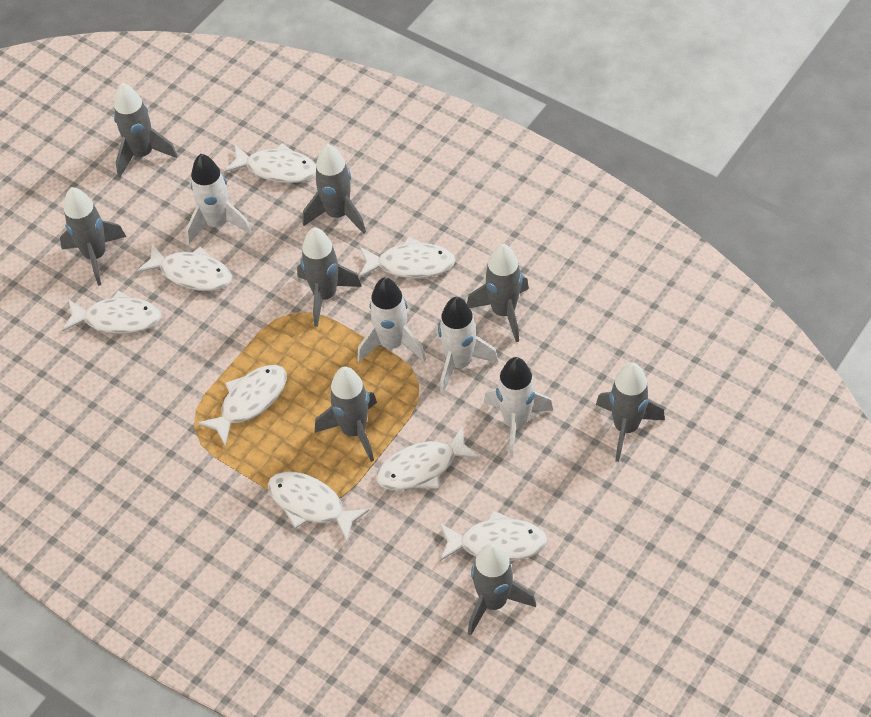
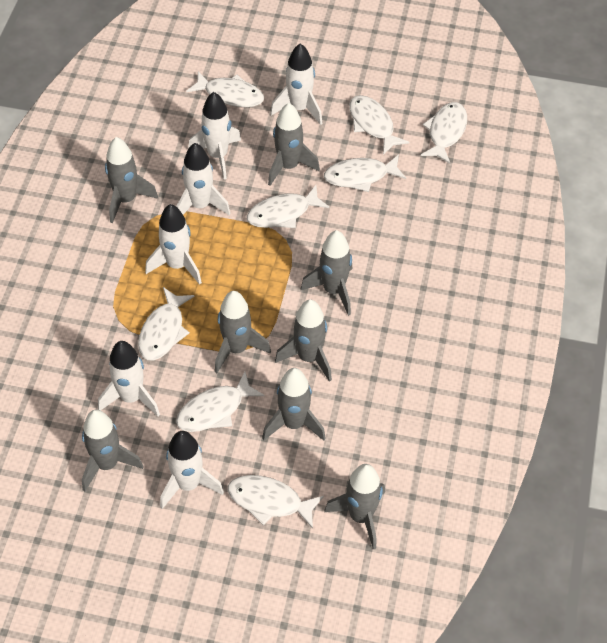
white rocket: [186,154,252,244] [357,277,426,362] [437,297,499,394] [484,357,553,457] = 4 -> [98,341,160,416] [145,204,202,285] [160,431,224,509] [176,143,231,216] [188,92,241,179] [270,44,322,125] = 6

